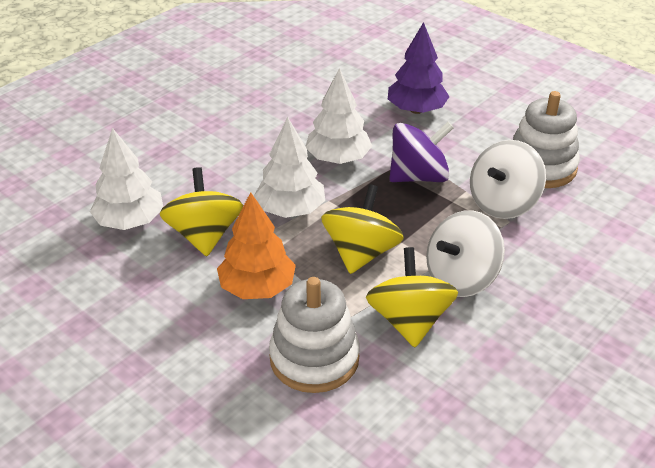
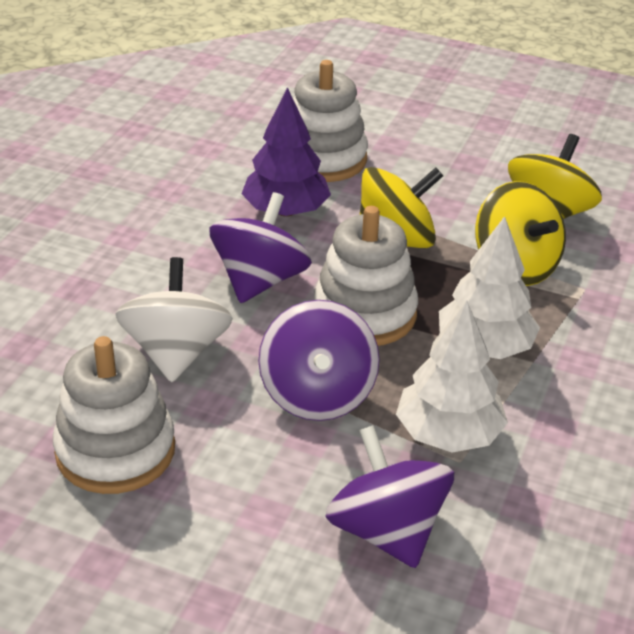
orange tree: [217,192,296,299] = 1 -> none = 0
purple spinning top: [389,122,454,182] = 1 -> [209,192,312,303] [258,300,380,421] [326,425,454,568] = 3
white spinning top: [426,210,505,297] [470,140,546,219] = 2 -> [115,257,233,382] = 1
white stacking toy: [269,277,360,393] [513,91,580,188] = 2 -> [53,336,175,494] [293,60,368,182] [314,206,418,346] = 3
white tree: [90,128,163,230] [254,117,325,218] [305,68,372,164] = 3 -> [396,300,508,453] [439,216,540,359] = 2

